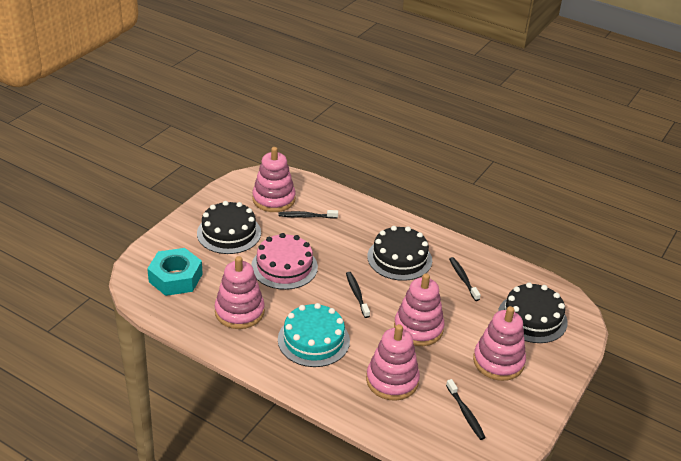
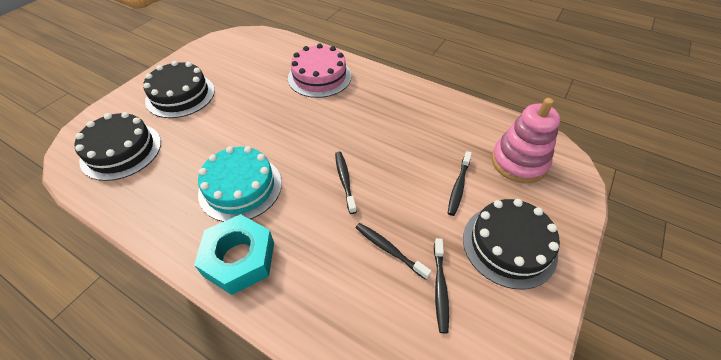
pink stacking toy: [215,256,265,329] [252,147,296,212] [366,324,420,401] [394,273,445,346] [473,306,526,381] = 5 -> [492,98,560,183] = 1

